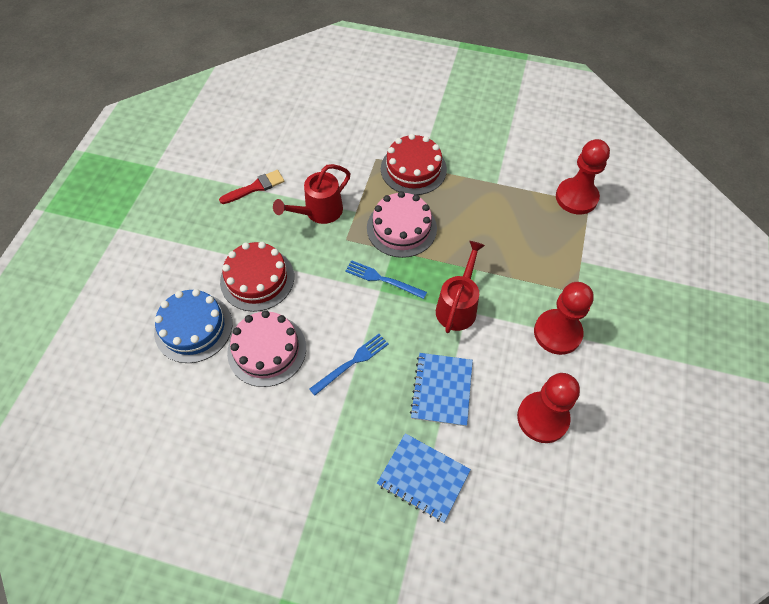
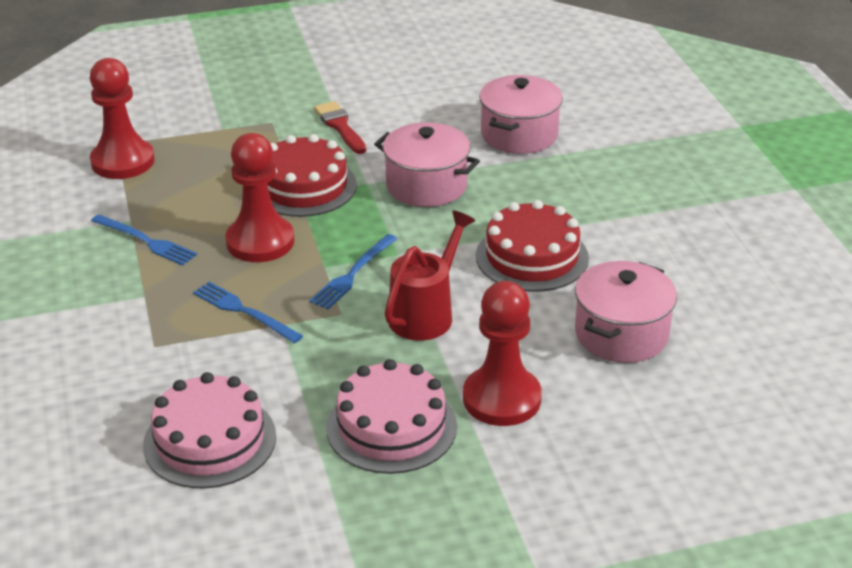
blue cake: [154,289,232,363] = 1 -> none = 0
blue fork: [309,334,389,396] [345,260,427,299] = 2 -> [91,214,197,266] [193,282,303,343] [310,234,397,309] = 3
blue notebook: [377,433,471,523] [410,353,473,426] = 2 -> none = 0
pink pot: none = 0 -> [374,122,480,207] [479,75,563,154] [575,261,677,363] = 3
red watering can: [273,164,350,224] [436,241,485,333] = 2 -> [385,211,475,341] = 1

